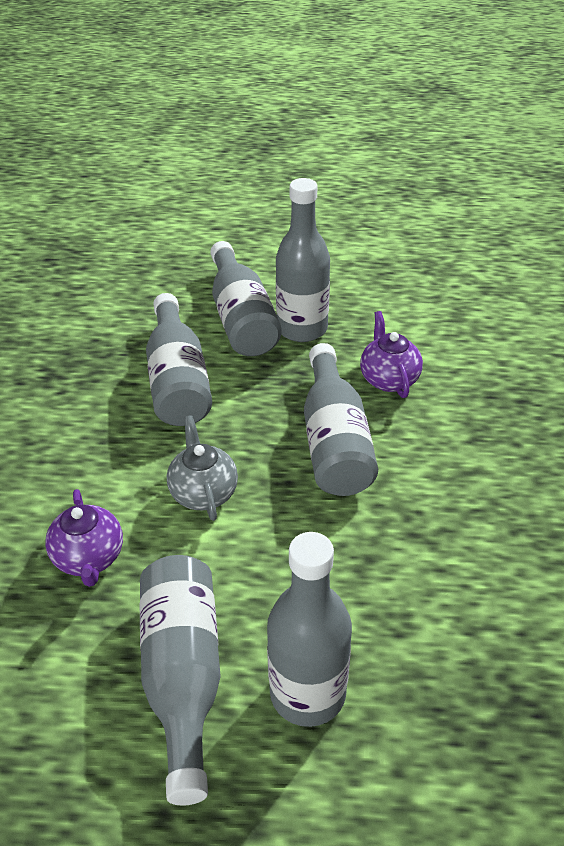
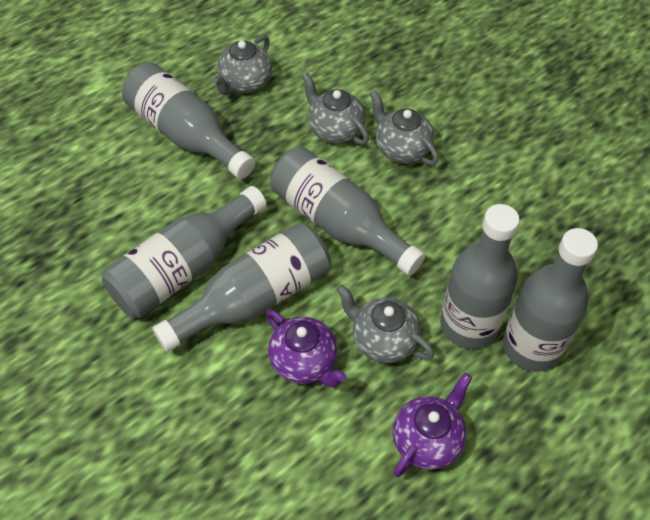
grey teapot: [167,415,238,521] = 1 -> [212,35,272,95] [302,73,369,145] [336,284,434,363] [370,90,439,165] = 4

